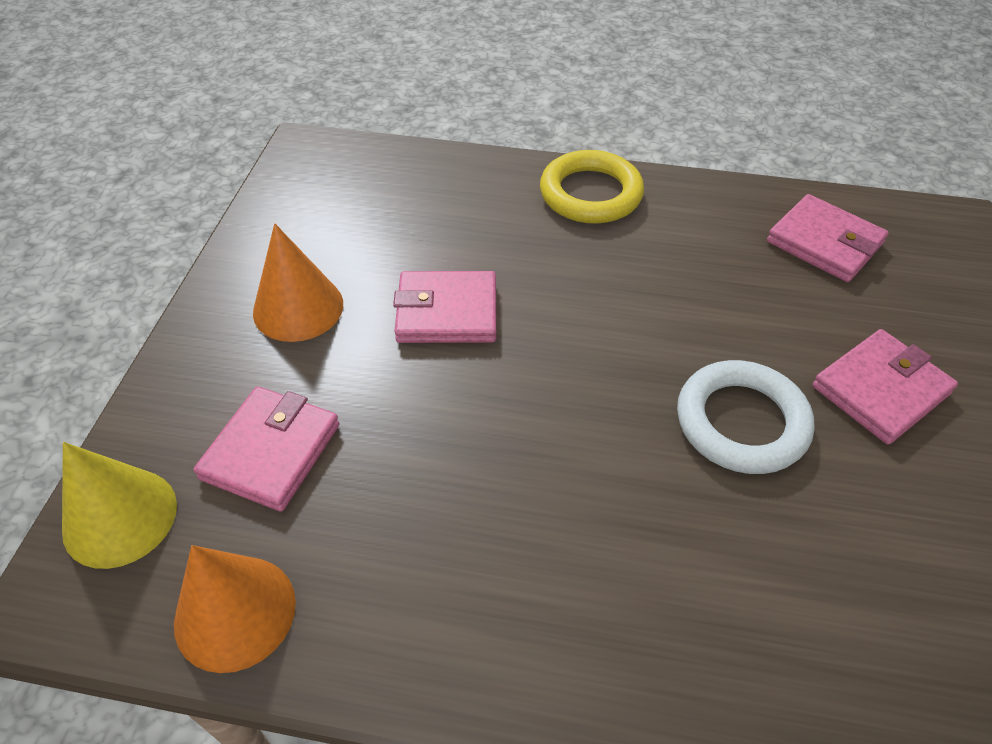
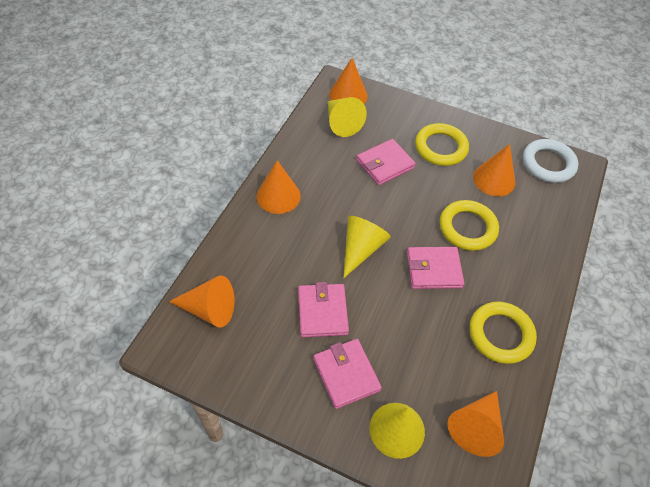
orange cone: [174,545,296,673] [253,223,343,342] = 2 -> [169,276,235,328] [257,160,301,214] [329,58,368,104] [448,391,504,457] [473,144,516,196] = 5
yellow cone: [62,442,177,569] = 1 -> [328,97,367,137] [344,216,391,278] [370,403,425,459] = 3
yellow ring: [540,150,644,224] = 1 -> [415,123,469,166] [440,200,499,251] [470,302,537,364] = 3

